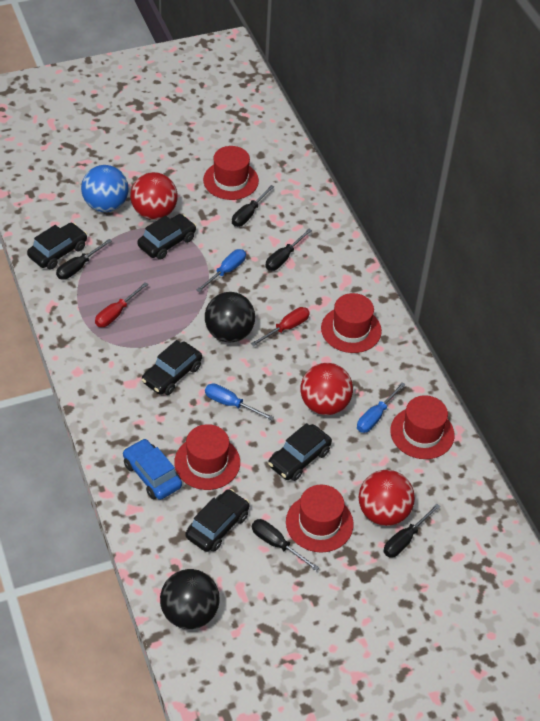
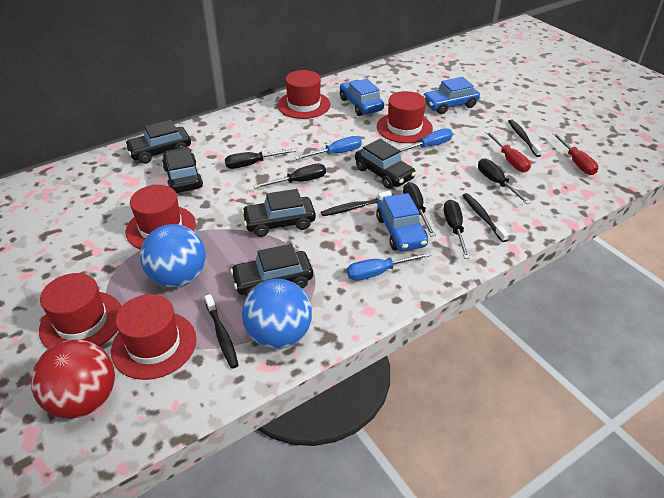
black ball: [160,569,220,629] [205,292,255,342] = 2 -> none = 0
black toothbrush: none = 0 -> [205,294,239,369] [321,191,392,216] [463,193,509,242] [508,119,542,157] = 4
blue ball: [81,165,128,212] = 1 -> [140,224,206,288] [242,279,312,349] = 2
blue car: [123,439,182,500] = 1 -> [340,79,384,116] [376,193,428,251] [423,77,480,114] = 3
red ball: [130,172,178,220] [300,363,353,415] [359,470,415,526] = 3 -> [31,340,115,419] = 1

